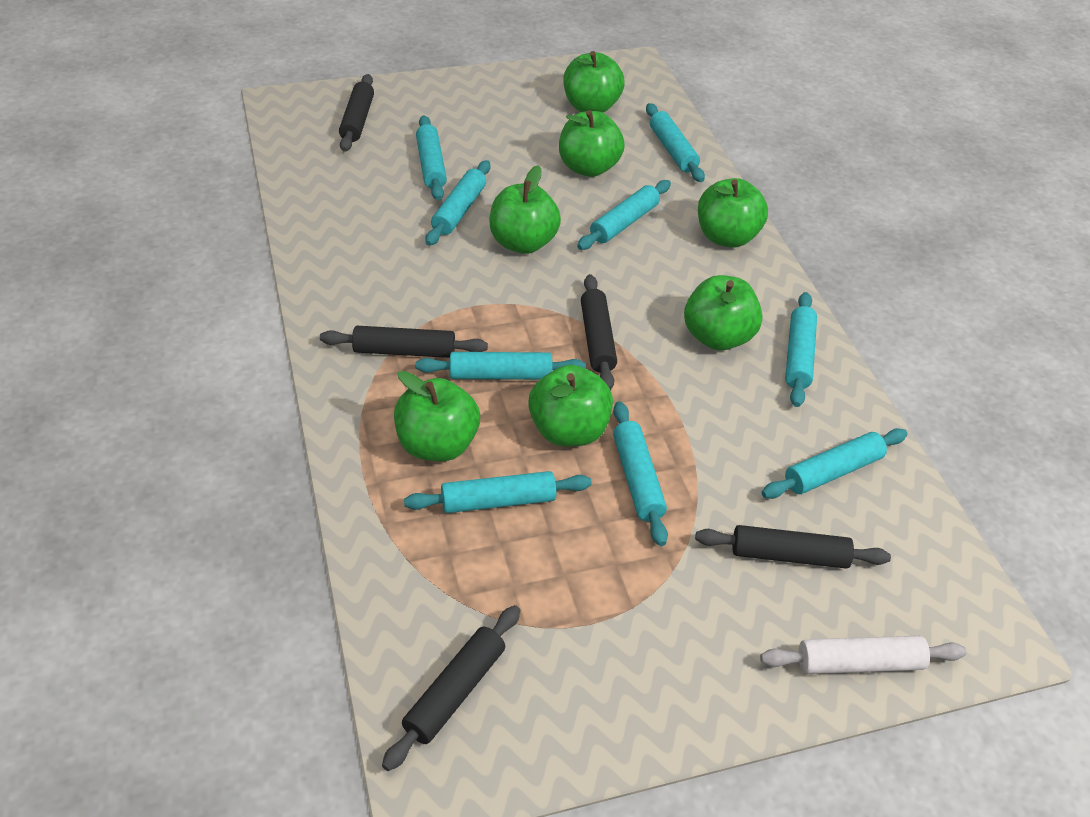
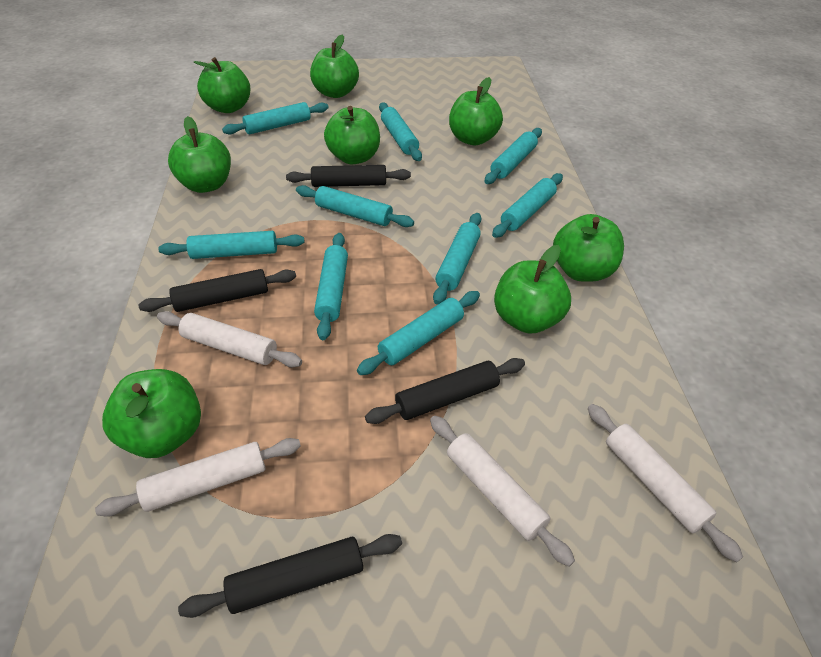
black rolling pin: [320,326,488,358] [339,74,374,152] [382,605,520,771] [581,274,617,390] [695,525,891,569] = 5 -> [138,269,296,312] [178,534,402,618] [286,165,411,187] [365,358,525,424] = 4
green apple: [394,371,480,461] [489,165,561,254] [528,365,613,446] [559,110,625,177] [563,51,625,113] [684,275,763,350] [698,178,768,248] = 7 -> [102,369,201,458] [168,116,231,193] [194,57,251,113] [310,35,359,98] [324,106,380,164] [449,77,503,145] [494,245,571,334] [553,214,624,282] = 8
white rolling pin: [760,636,966,674] = 1 -> [95,438,301,517] [157,311,302,367] [430,416,575,567] [588,404,743,562] = 4

